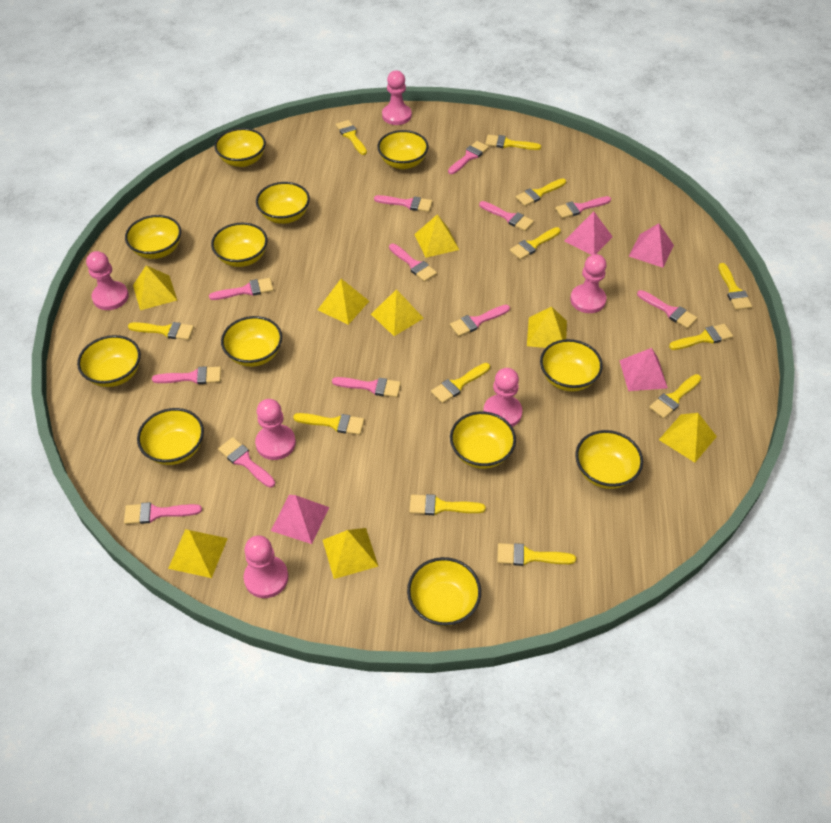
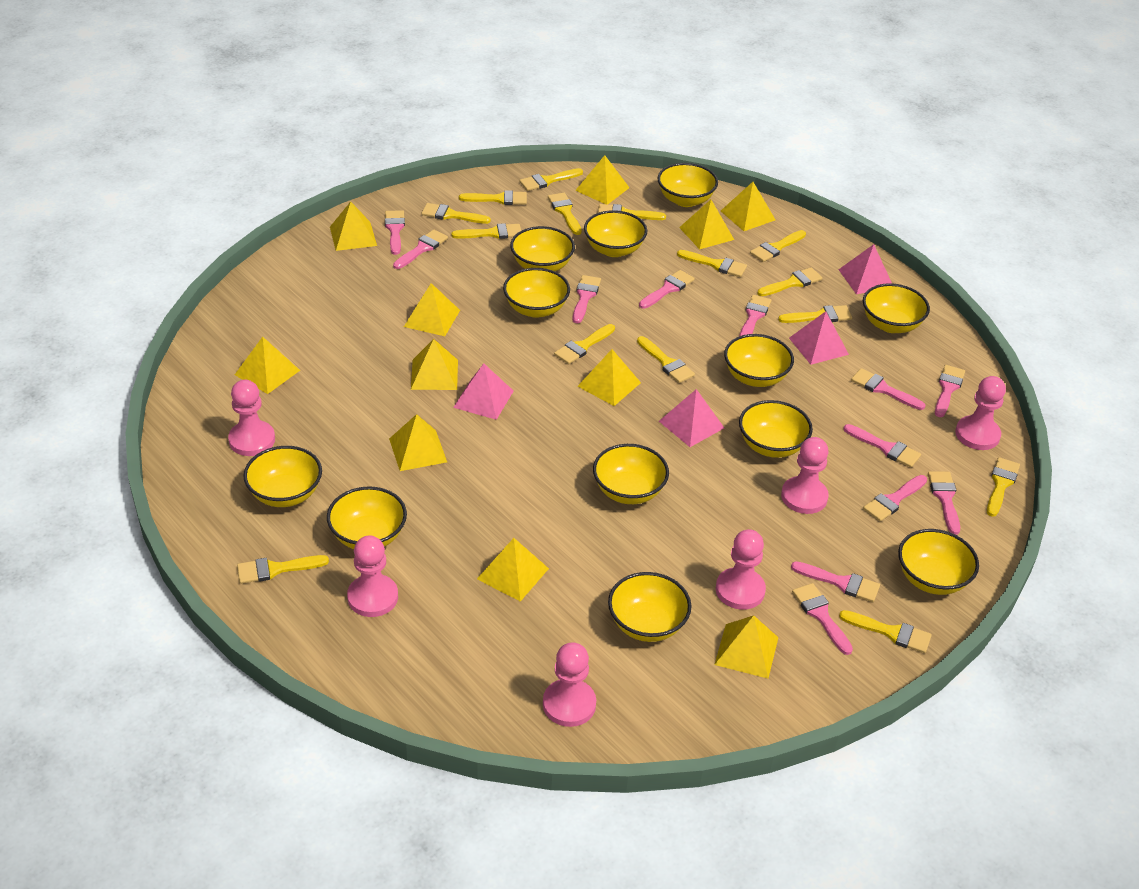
yellow brush: [128,322,194,340] [293,413,364,435] [336,120,367,155] [409,494,486,515] [431,363,490,403] [485,135,541,150] [497,543,576,566] [510,227,561,260] [515,178,566,206] [649,374,701,419] [669,324,733,350] [718,263,752,310] = 12 -> [237,555,329,584] [422,203,491,224] [451,223,521,239] [459,190,527,205] [519,168,583,191] [548,193,582,235] [554,324,615,364] [598,204,666,220] [637,336,695,383] [677,250,747,277] [750,230,806,262] [757,267,822,296] [778,305,852,323] [839,610,932,653] [987,457,1020,517] = 15
yellow pyramid: [133,265,177,310] [168,529,228,578] [318,279,369,325] [323,528,378,579] [371,289,424,336] [414,214,459,258] [527,307,567,348] [659,413,717,463] = 8 -> [235,337,300,394] [330,202,377,251] [389,414,447,471] [404,283,460,336] [411,339,458,390] [477,538,549,602] [575,155,630,204] [577,349,641,406] [679,200,734,249] [714,615,779,679] [721,182,775,231] = 11

